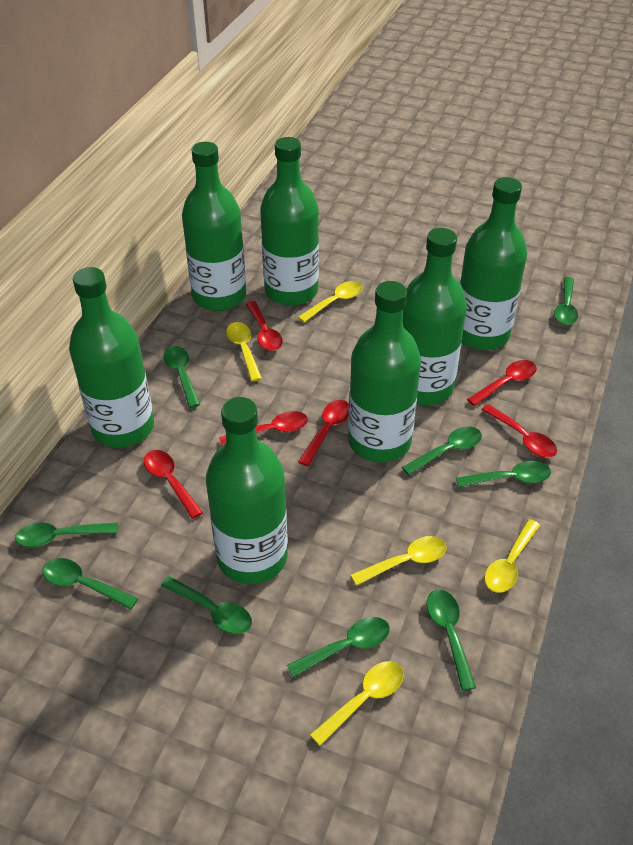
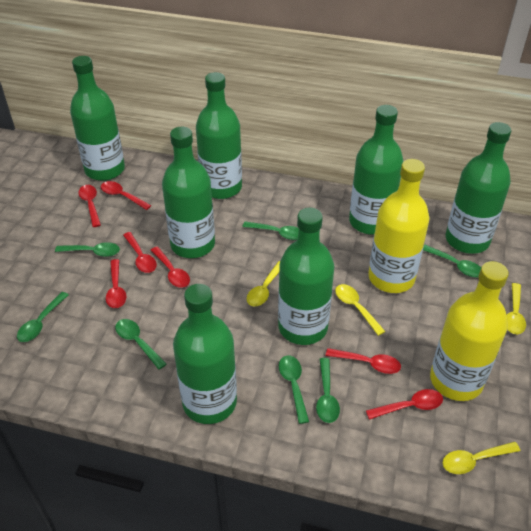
green spoon: [15,523,118,547] [43,558,138,610] [161,576,252,634] [163,346,200,408] [287,617,390,677] [402,426,482,475] [426,589,476,691] [456,461,551,487] [554,277,578,325] = 9 -> [17,292,68,342] [55,242,120,257] [115,319,166,370] [242,221,299,240] [279,356,309,424] [316,358,340,423] [423,245,481,277] = 7
red spoon: [144,450,203,519] [219,411,308,446] [246,301,283,351] [298,400,349,466] [467,360,537,406] [481,404,557,458] = 6 -> [78,185,101,227] [101,181,151,210] [106,259,126,308] [123,232,157,273] [151,247,190,288] [325,348,401,374] [366,389,443,420] = 7
yellow bottle: none = 0 -> [368,159,430,293] [430,261,509,401] = 2
yellow spoon: [226,322,262,382] [298,281,363,323] [310,661,404,746] [350,536,447,586] [484,519,540,593] = 5 -> [247,261,280,307] [335,284,386,336] [443,442,520,474] [507,283,526,334] = 4

